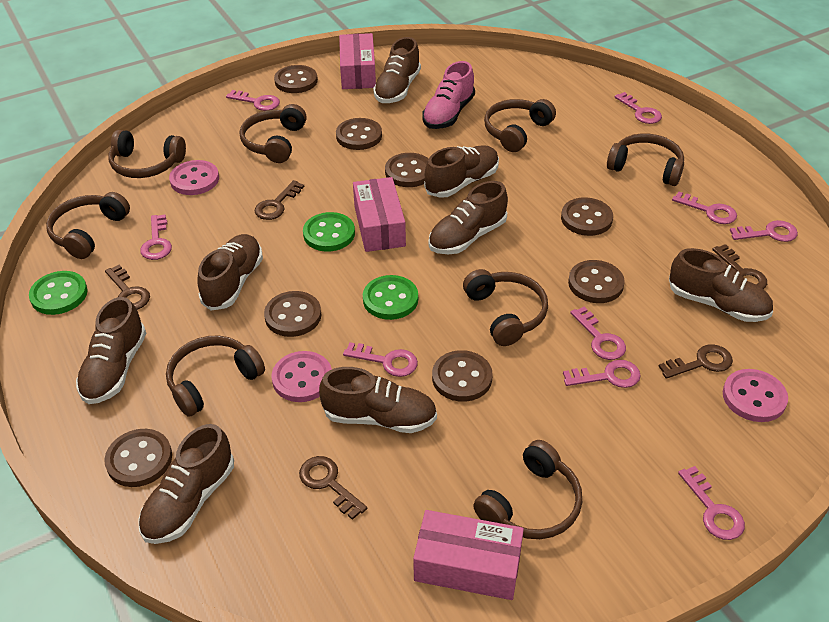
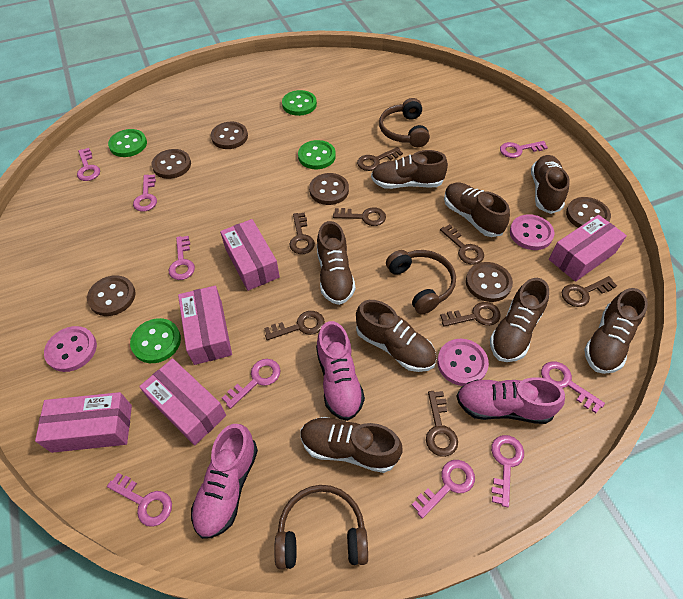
brown button: [104,429,172,487] [264,291,321,337] [274,65,318,93] [336,118,382,150] [385,153,429,187] [432,350,493,402] [561,197,613,236] [568,260,625,303] = 8 -> [87,275,135,316] [152,149,191,179] [211,122,248,149] [309,173,349,205] [466,262,513,302] [566,197,611,228] = 6
brown headphones: [46,192,130,259] [108,130,186,178] [166,335,265,417] [240,104,307,163] [463,269,548,346] [473,440,582,539] [484,99,556,152] [607,133,684,186] = 8 -> [274,485,368,569] [379,98,430,147] [386,250,456,314] = 3
brown key: [105,265,150,310] [255,180,304,220] [299,456,367,520] [658,344,733,379] [712,244,767,289] = 5 -> [264,311,325,340] [289,213,315,254] [333,207,386,226] [357,147,403,171] [426,391,458,457] [440,224,484,265] [440,302,501,327] [562,276,617,307] = 8
green button: [29,271,88,315] [303,212,355,252] [363,275,418,320] = 3 -> [108,129,147,157] [130,318,181,363] [282,90,317,116] [298,140,336,169] = 4
pink box: [339,33,376,89] [353,177,406,252] [413,510,524,600] = 3 -> [35,392,132,453] [139,358,226,445] [178,286,232,365] [220,219,280,291] [549,215,627,282] = 5
pink shoe: [422,61,475,129] = 1 -> [191,424,258,539] [316,321,365,421] [456,377,565,424] = 3

